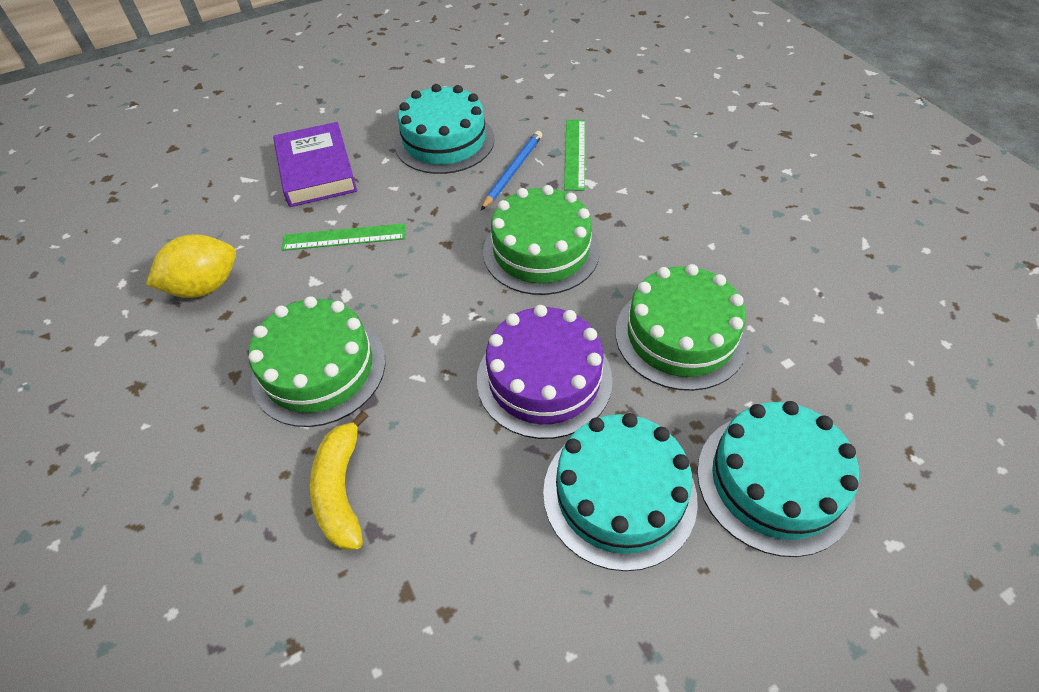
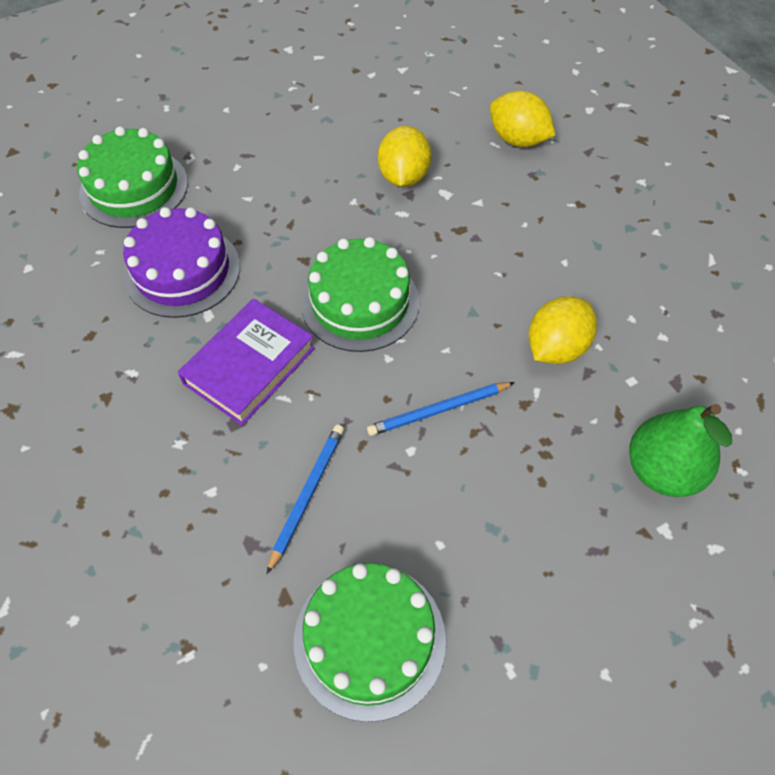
blue pencil: [481,131,542,210] = 1 -> [267,424,344,574] [367,382,515,436] = 2
green pear: none = 0 -> [629,404,732,497] = 1
green ruler: [282,223,405,251] [564,120,585,191] = 2 -> none = 0
turquoise cake: [395,84,495,174] [543,413,698,571] [697,401,859,557] = 3 -> none = 0
yellow banana: [310,411,368,550] = 1 -> none = 0
yellow lemon: [146,234,236,298] = 1 -> [378,126,432,187] [490,90,555,147] [529,297,597,364] = 3

